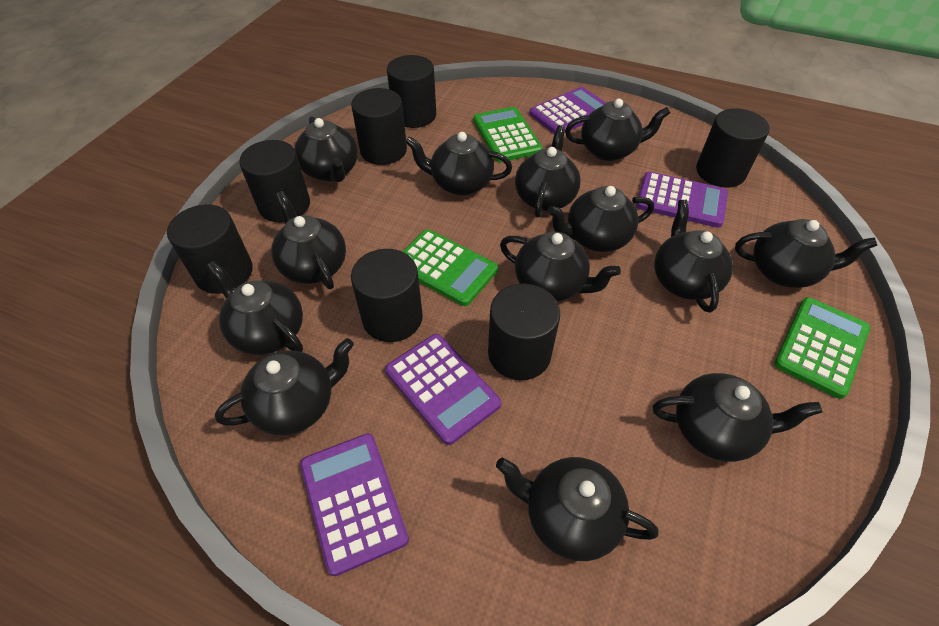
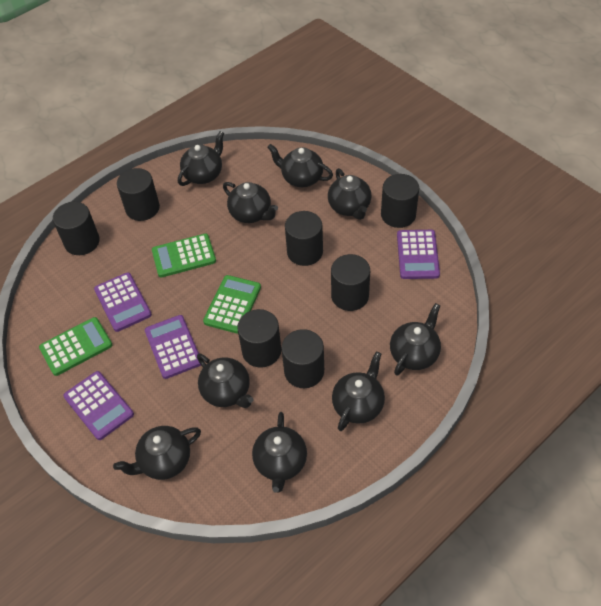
black teapot: [207,261,303,355] [215,338,354,435] [271,191,346,289] [294,116,358,182] [405,132,512,196] [496,457,659,561] [500,232,621,301] [515,125,581,217] [547,186,654,252] [565,99,670,161] [653,373,823,462] [654,200,733,313] [735,219,877,288] = 13 -> [113,426,201,480] [178,131,224,186] [197,354,254,408] [223,182,278,223] [252,412,307,493] [267,144,333,187] [328,168,371,220] [332,352,385,431] [390,303,441,376] = 9

